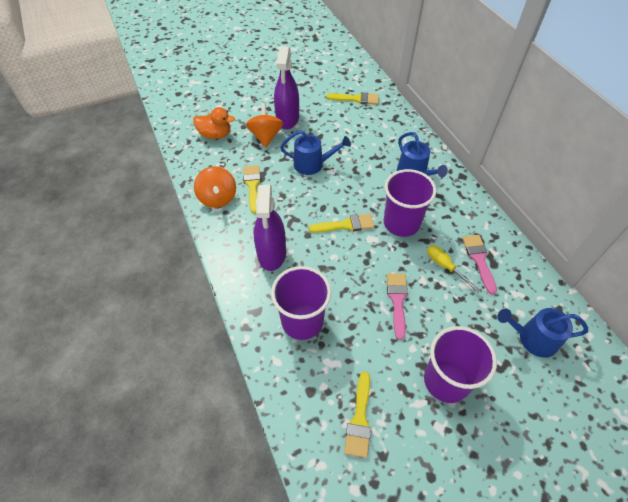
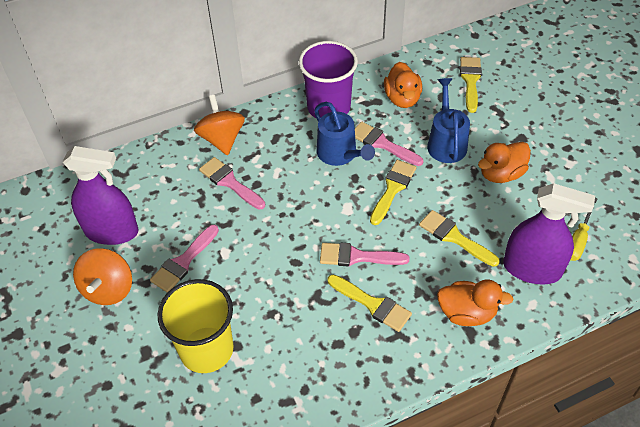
blue watering can: [280,130,351,175] [397,132,448,177] [497,308,588,358] = 3 -> [314,102,375,166] [427,78,470,163] = 2
orange duck: [193,107,235,139] = 1 -> [384,62,422,108] [437,280,514,326] [478,142,531,183] = 3
pink brush: [387,273,408,340] [462,235,497,295] = 2 -> [150,225,219,292] [199,157,265,209] [320,243,409,266] [355,122,423,166] = 4
purple cup: [271,266,331,340] [384,169,437,237] [424,326,497,403] = 3 -> [299,41,358,119] = 1
yellow cup: none = 0 -> [157,279,234,373] = 1

